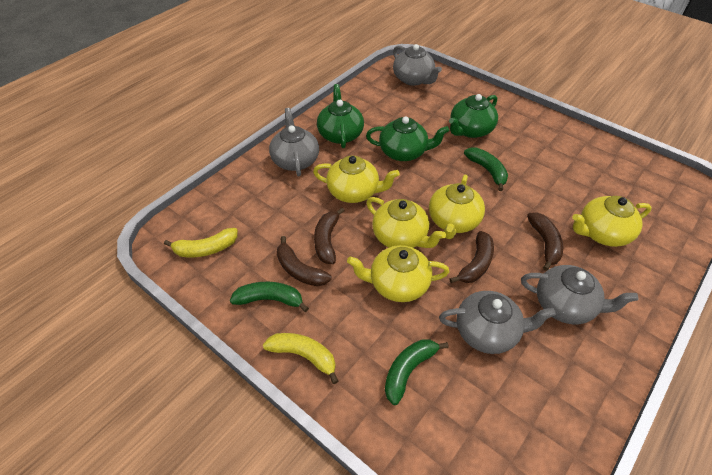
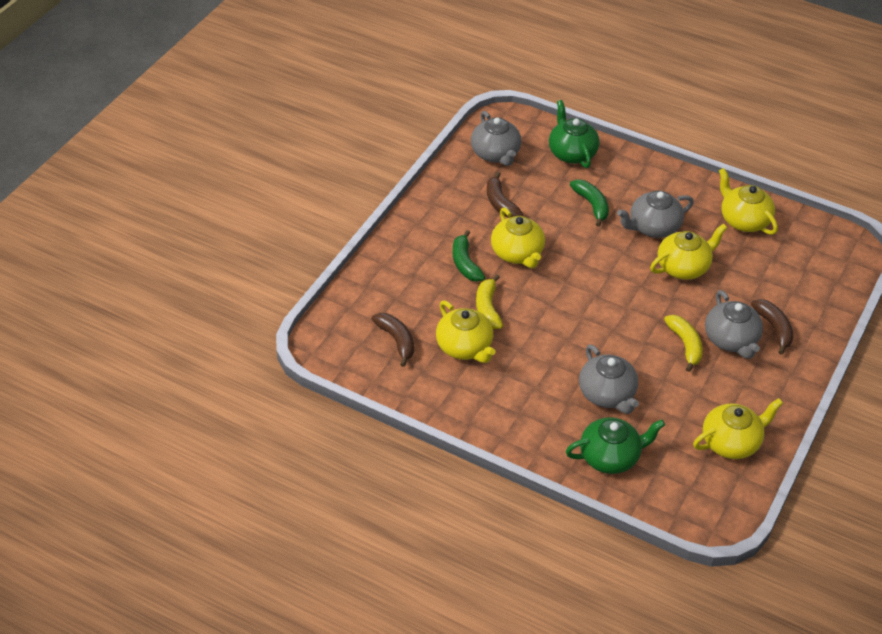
brown banana: [277,236,332,286] [314,208,344,264] [449,231,494,283] [527,212,563,271] = 4 -> [371,313,414,367] [487,172,523,218] [751,299,793,355] = 3
green banana: [230,282,309,312] [385,339,449,405] [464,147,508,191] = 3 -> [453,230,485,282] [570,179,609,227] = 2
green teapot: [317,84,364,148] [366,117,449,161] [449,94,498,138] = 3 -> [549,100,600,168] [566,417,665,474] = 2

